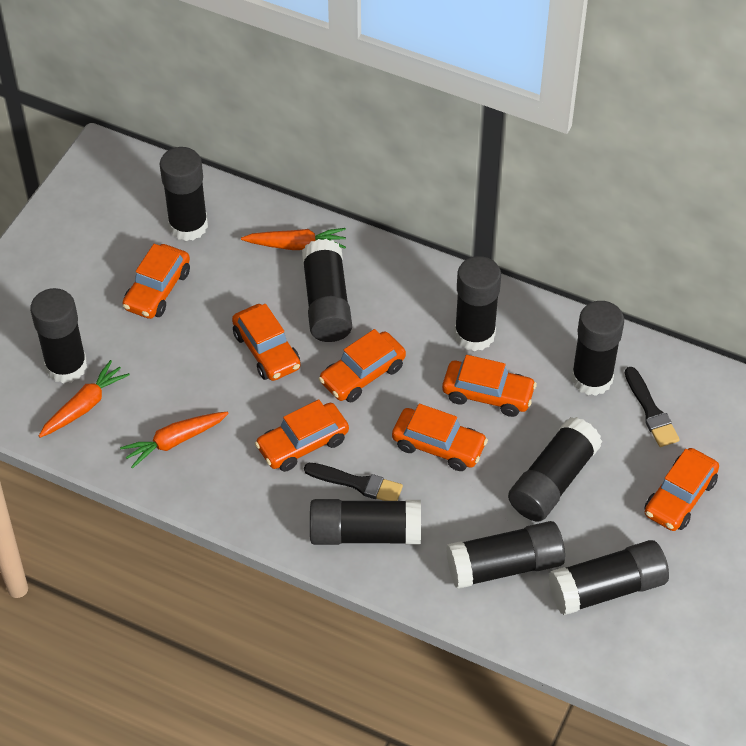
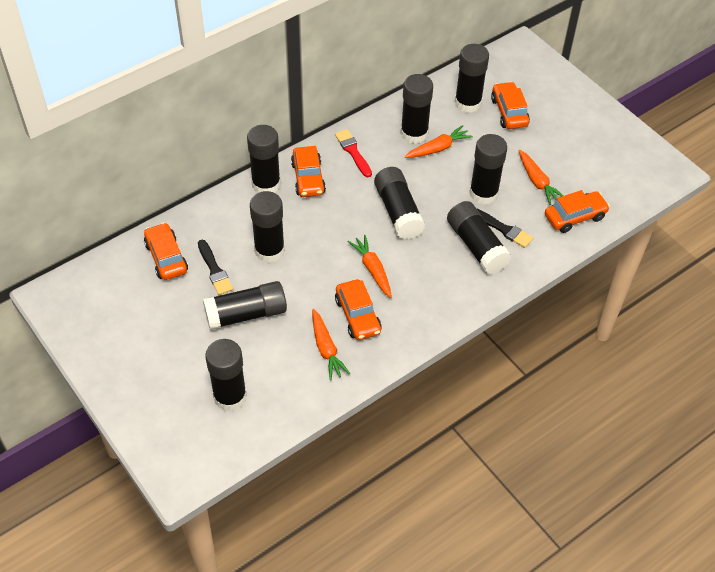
orange car: [123,244,190,319] [232,304,301,381] [255,400,349,472] [319,329,406,403] [392,404,488,471] [442,355,537,417] [645,448,719,531] = 7 -> [144,222,188,280] [291,146,326,197] [335,280,382,340] [491,82,530,129] [545,190,610,233] = 5
orange carrot: [38,360,130,438] [120,411,229,469] [241,228,346,250] = 3 -> [312,309,350,380] [348,235,392,298] [405,125,473,158] [518,150,563,205] = 4
red brush: none = 0 -> [335,129,372,177] = 1

